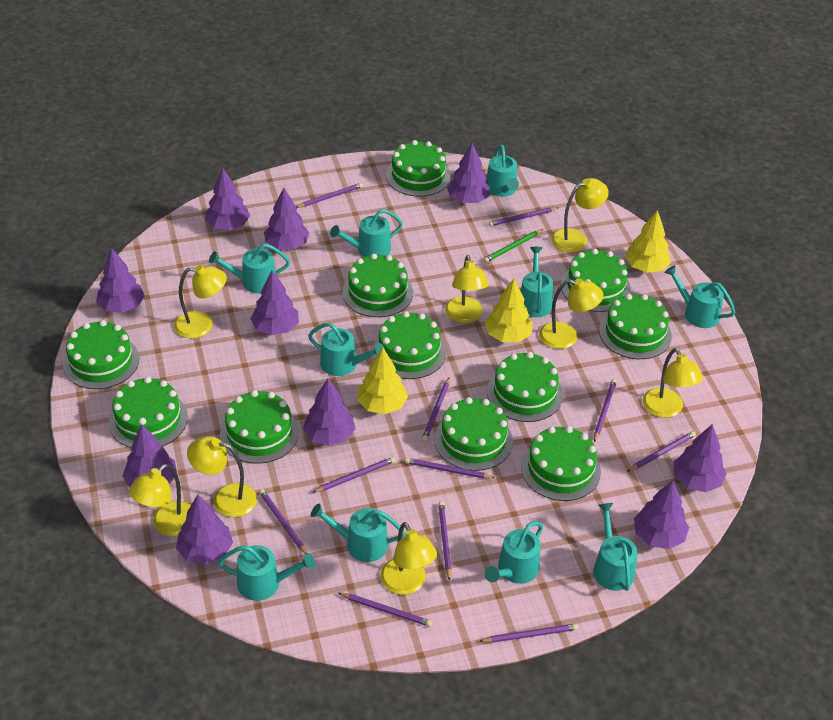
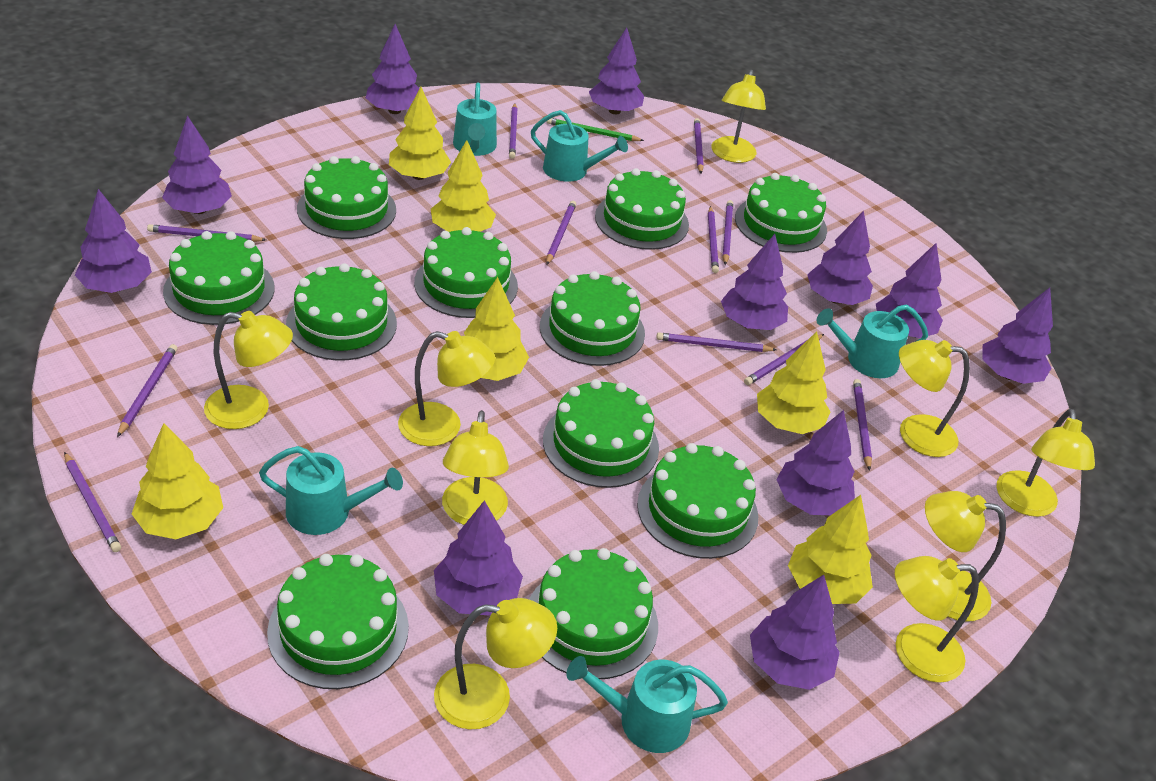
purple tree: [96,249,145,313] [122,424,177,487] [176,495,233,565] [205,169,250,230] [251,270,299,335] [264,188,309,250] [303,378,355,446] [447,143,490,203] [634,480,689,549] [673,424,727,492] = 10 -> [75,189,152,293] [162,115,232,214] [366,24,420,114] [434,500,523,616] [589,27,644,114] [721,234,788,330] [750,575,840,690] [776,410,855,515] [807,211,873,305] [876,243,943,338] [982,288,1053,384] = 11
turquoise watering can: [209,244,290,293] [218,545,315,601] [308,323,385,376] [311,504,405,562] [330,209,403,257] [485,521,543,584] [486,145,519,197] [521,247,554,317] [593,503,638,591] [664,265,735,328] = 10 -> [259,446,403,535] [453,82,497,156] [531,110,628,182] [566,656,728,753] [817,305,928,378] = 5
yellow lamp: [129,464,191,536] [174,265,227,338] [187,436,257,517] [380,522,437,595] [445,255,489,323] [539,278,604,349] [551,178,609,252] [643,348,703,418] = 8 -> [204,311,293,429] [398,331,495,446] [434,598,557,730] [442,410,509,525] [711,70,766,163] [895,556,979,683] [899,340,970,457] [925,491,1006,622] [996,409,1095,517] = 9
yellow tree: [357,348,408,414] [485,279,533,342] [625,210,671,273] = 3 -> [132,423,223,539] [389,87,451,180] [431,140,496,232] [464,277,529,381] [757,331,831,434] [788,495,873,604] = 6

